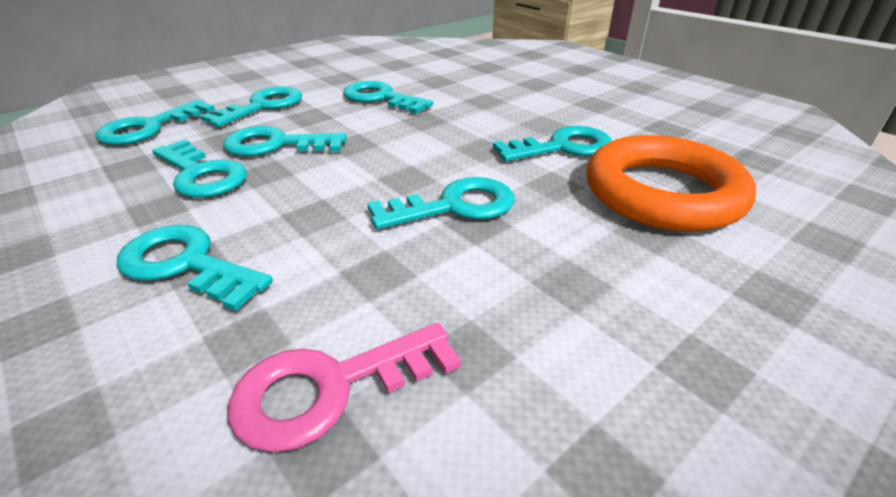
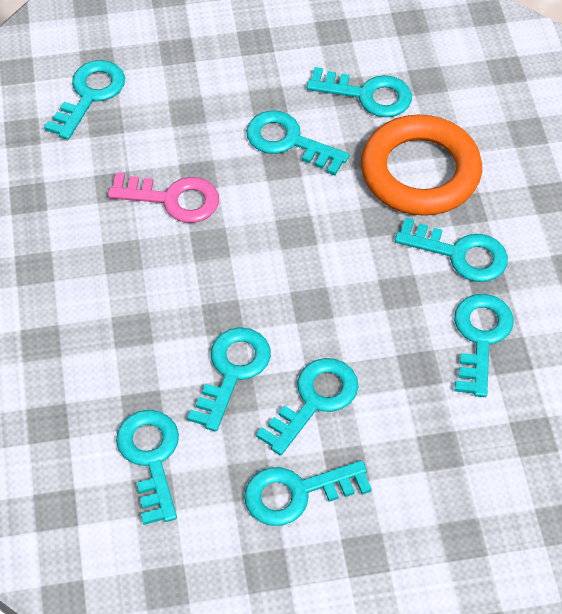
turquoise key: [96,100,215,145] [117,225,273,311] [152,139,247,198] [200,87,302,127] [223,126,347,156] [343,81,433,114] [367,177,514,229] [493,126,612,162] = 8 -> [44,60,125,140] [116,410,179,525] [187,327,271,432] [244,460,372,526] [246,110,349,176] [256,358,358,455] [306,67,412,117] [395,217,508,282] [454,294,514,397] = 9

